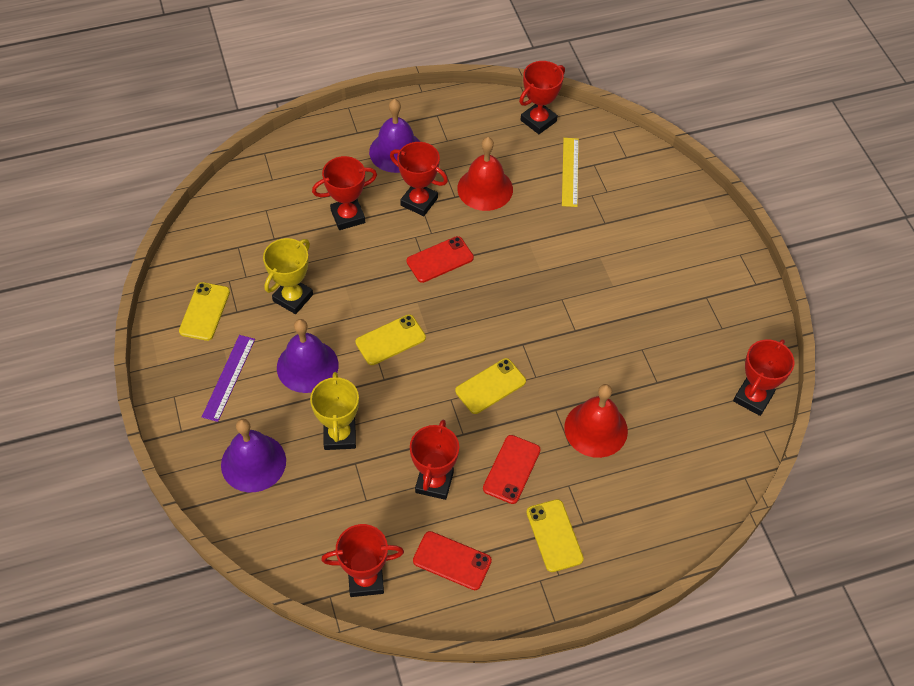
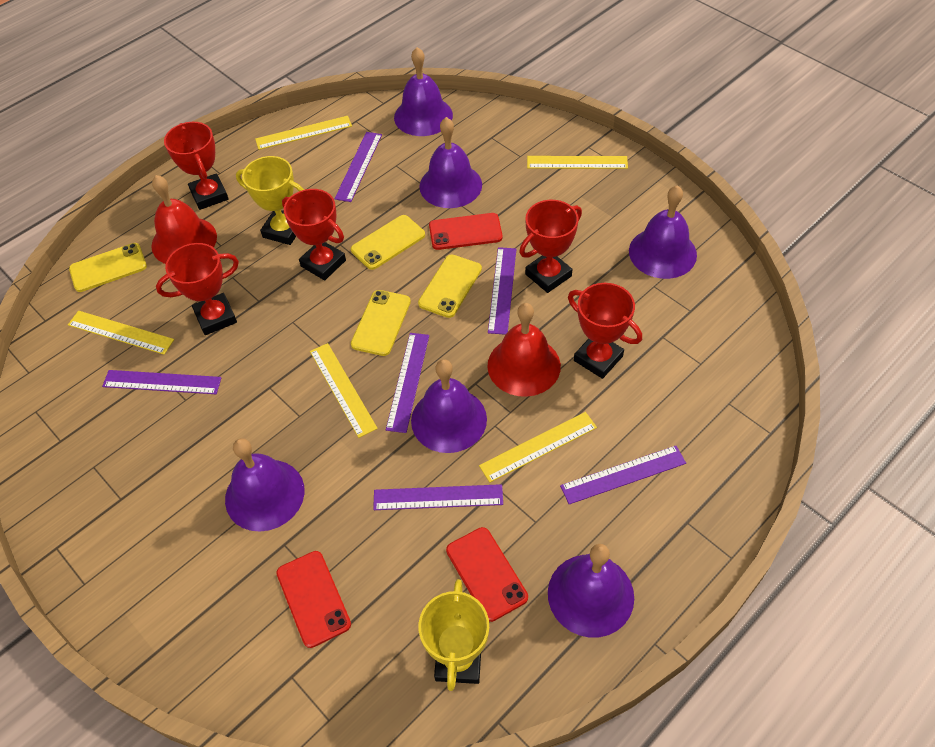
purple bell: [221,419,286,492] [277,319,338,393] [369,99,420,173] = 3 -> [225,438,305,532] [394,47,453,136] [411,359,487,453] [419,117,482,208] [548,544,634,638] [629,185,697,279] = 6
purple ruler: [202,335,255,422] = 1 -> [102,370,222,394] [335,132,382,202] [373,484,503,510] [386,333,429,433] [488,247,516,335] [560,445,686,504] = 6
red trophy: [312,156,377,230] [321,524,404,597] [390,142,448,216] [410,420,459,500] [519,61,565,134] [733,339,795,416] = 6 -> [156,243,239,335] [164,122,229,210] [282,189,346,280] [519,200,582,293] [568,283,642,379] = 5
yellow ruler: [562,138,579,207] = 1 -> [68,311,174,355] [255,116,352,150] [310,343,378,438] [479,412,597,483] [527,156,628,169] = 5

